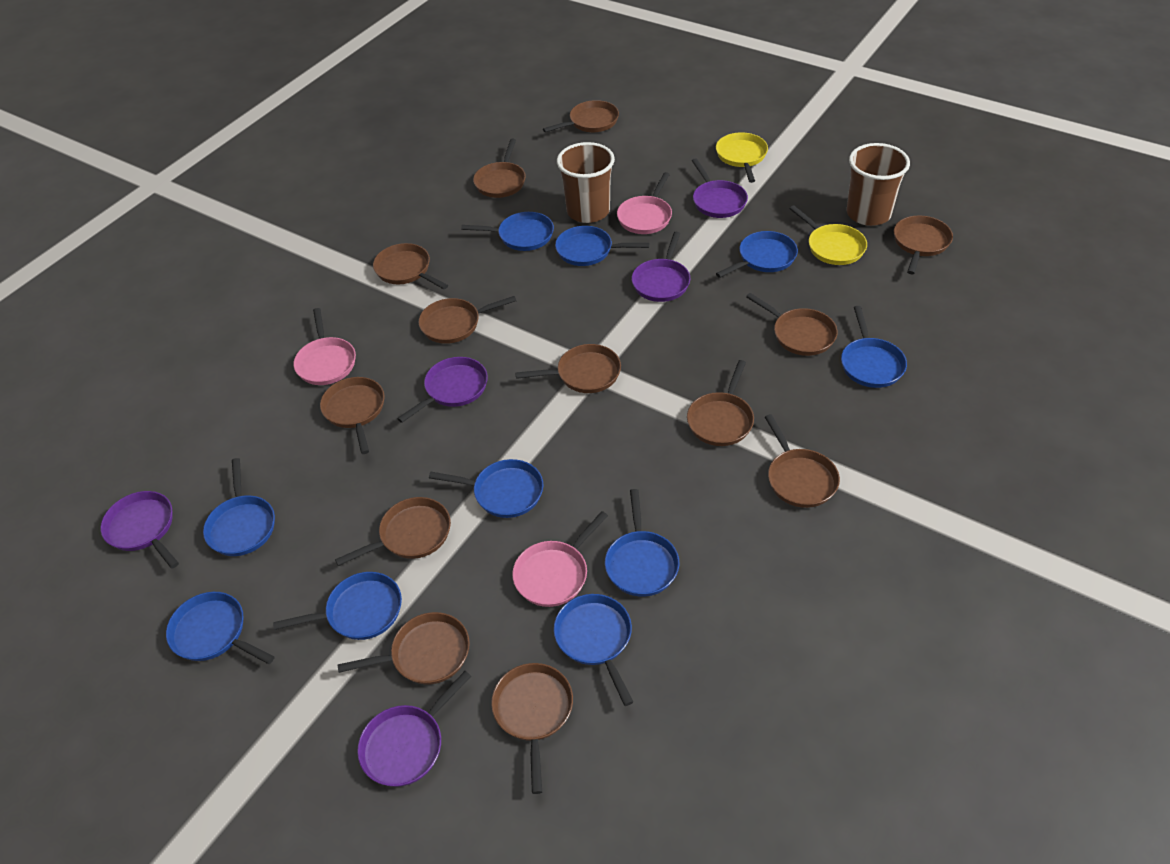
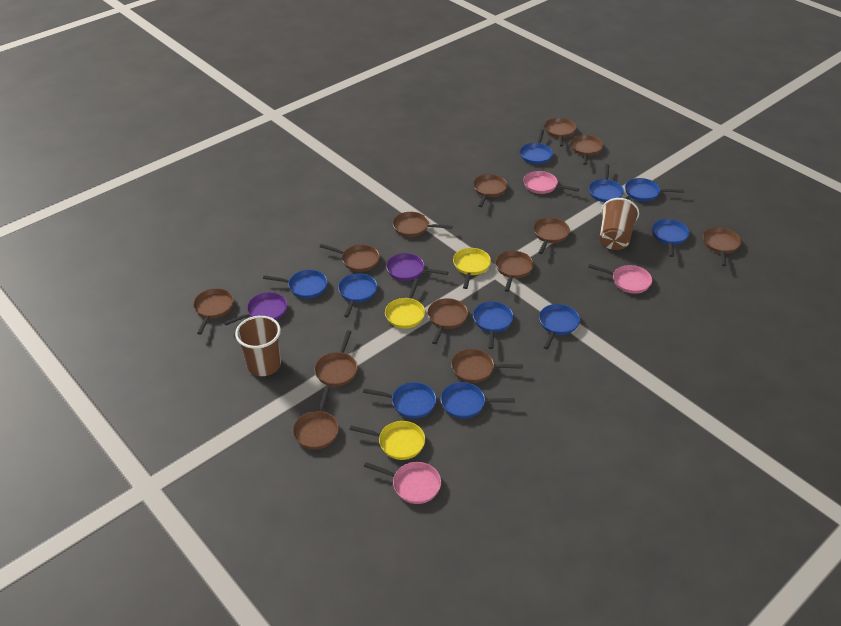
purple pan: [101,491,179,569] [357,671,471,787] [397,357,488,423] [632,232,690,302] [692,158,748,218] = 5 -> [224,292,287,325] [386,253,448,281] = 2
yellow pan: [716,132,768,183] [789,205,867,265] = 2 -> [349,421,425,460] [385,279,425,328] [453,248,491,289] = 3

